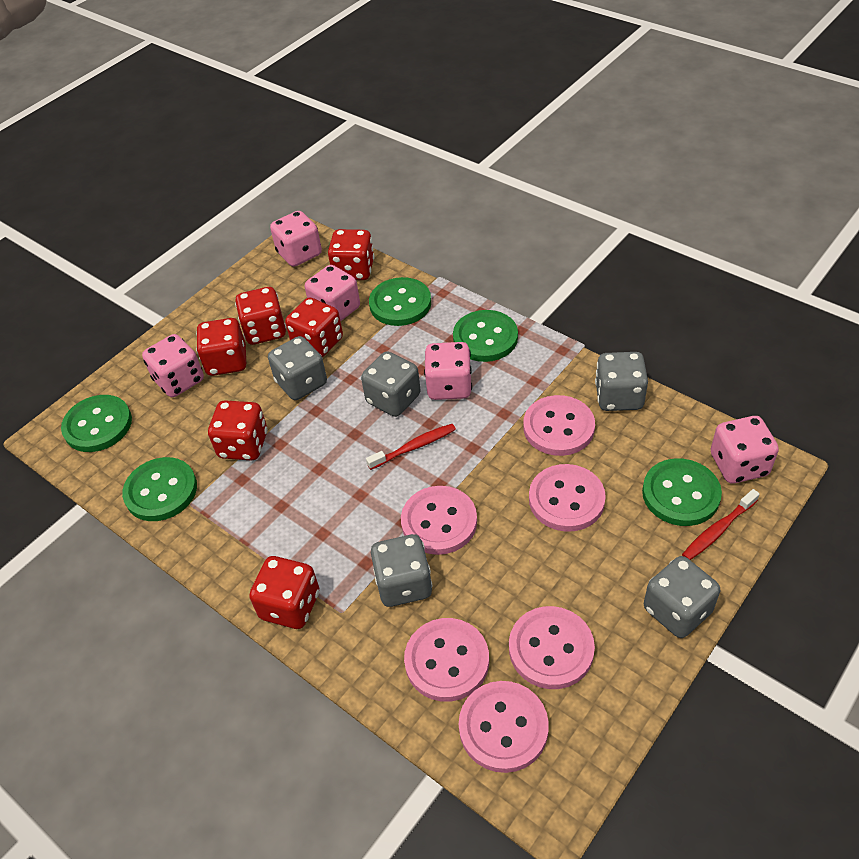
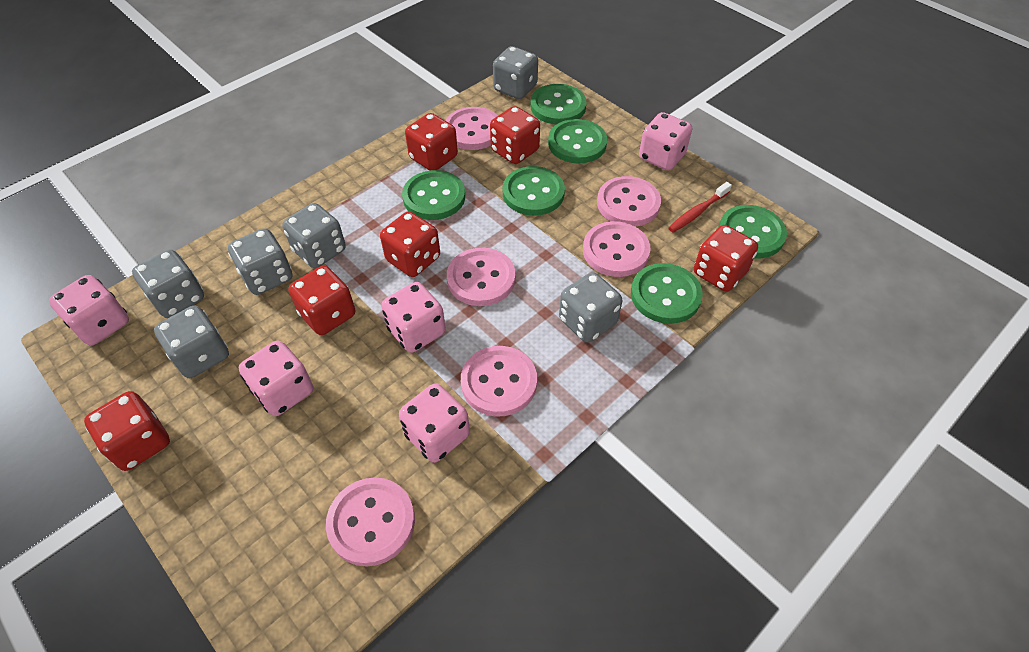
green button: [61,395,132,452] [122,457,197,521] [369,277,431,326] [453,310,518,362] [642,458,722,526] = 5 -> [402,170,465,220] [503,166,565,216] [530,84,587,124] [548,119,607,164] [631,263,703,324] [718,205,787,258] = 6
grey dice: [268,336,327,400] [361,351,421,417] [371,534,433,607] [595,352,648,411] [644,556,720,638] = 5 -> [132,249,204,318] [154,306,229,378] [228,228,292,295] [282,203,346,268] [493,46,538,99] [559,272,622,343] = 6
red toothbrush: [366,424,456,470] [682,489,760,560] = 2 -> [669,182,732,233] = 1

